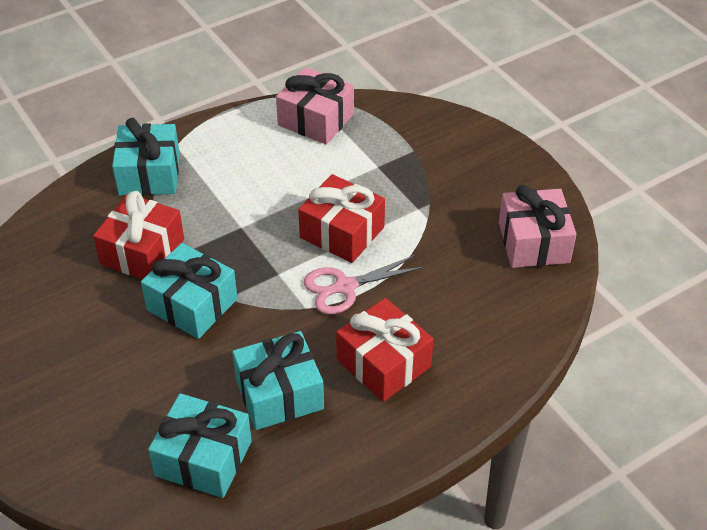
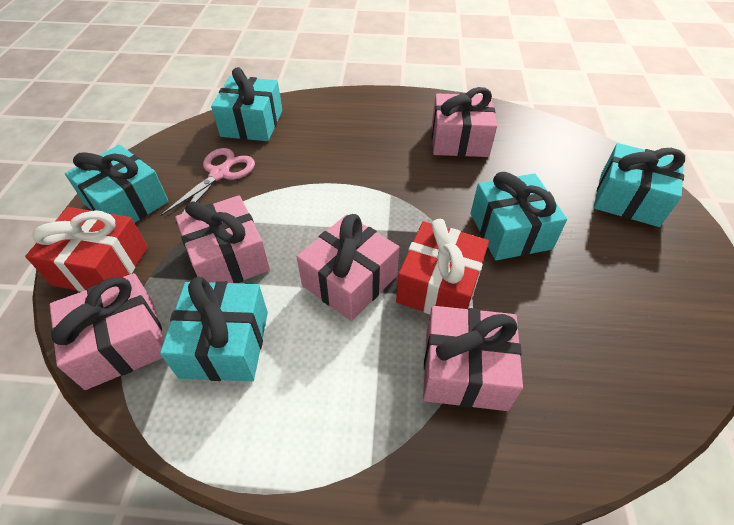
pink gift: [276,67,354,144] [499,185,577,268] = 2 -> [50,273,164,390] [175,195,270,283] [297,214,399,321] [423,306,523,411] [432,87,497,157] = 5
red gift: [93,191,184,279] [298,174,385,263] [336,298,434,402] = 3 -> [25,207,148,292] [396,219,489,315] = 2
turquoise gift: [112,118,180,195] [141,243,238,339] [148,393,252,498] [232,331,324,430] = 4 -> [65,145,169,223] [160,277,268,381] [211,67,282,141] [471,172,567,260] [594,143,685,227] = 5

